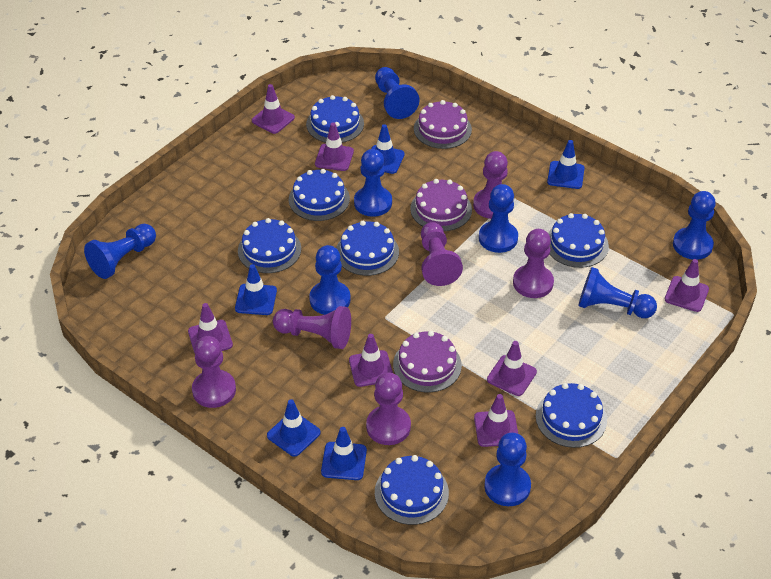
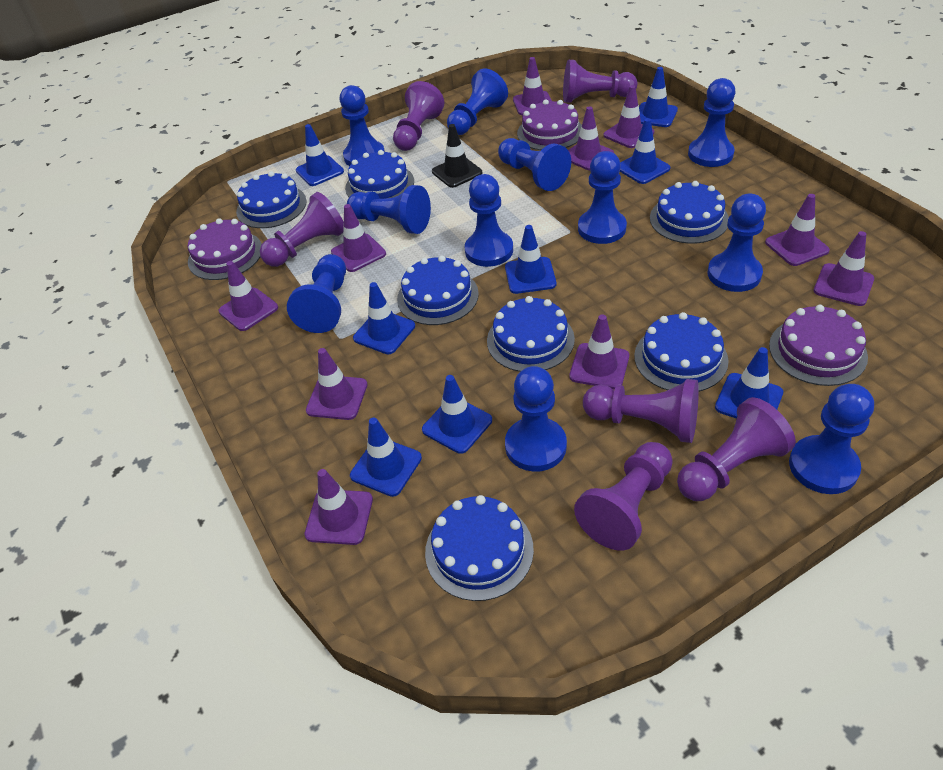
black traffic cone: none = 0 -> [432,124,482,188] = 1
blue pawn: [84,224,156,279] [309,245,351,315] [354,149,392,217] [375,67,420,119] [479,184,518,253] [484,433,531,506] [578,267,657,318] [673,191,716,260] = 8 -> [287,254,346,333] [339,85,385,166] [347,185,431,234] [447,69,508,135] [465,174,513,267] [498,138,571,191] [505,366,567,472] [578,151,627,244] [688,78,736,167] [708,193,766,292] [789,384,874,494] = 11
blue traffic cone: [235,264,277,315] [267,399,321,457] [321,427,367,480] [371,124,405,174] [547,140,585,189] = 5 -> [296,124,344,186] [350,418,422,497] [353,282,415,354] [422,375,492,454] [505,225,556,294] [620,118,670,184] [639,67,678,127] [715,347,783,419] = 8
purple traffic cone: [188,303,233,353] [252,84,295,134] [315,122,354,171] [349,334,393,387] [474,394,518,447] [487,341,537,396] [665,259,709,312] = 7 -> [218,261,278,331] [304,469,373,545] [306,348,368,420] [331,204,386,272] [513,57,552,115] [568,106,614,170] [569,314,629,389] [604,85,654,148] [765,194,830,266] [814,231,874,306] = 10

